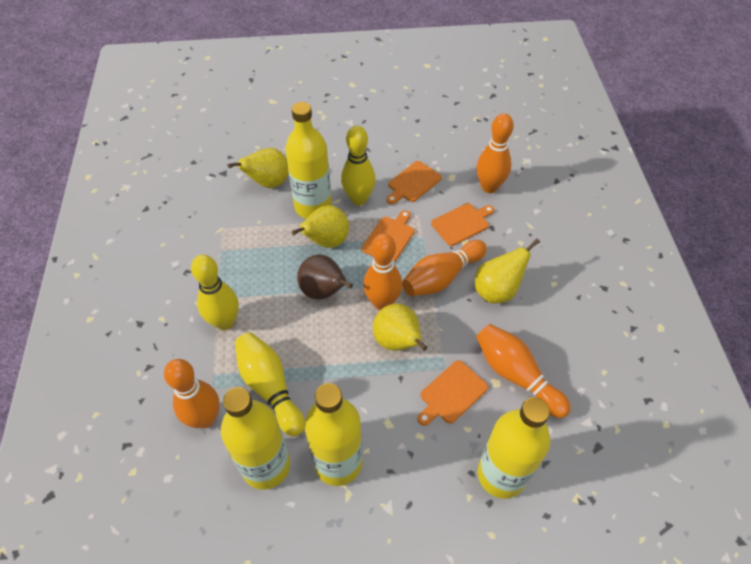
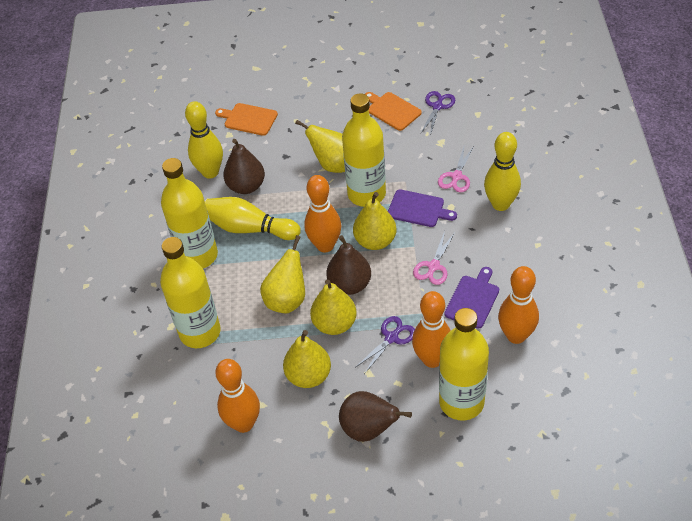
brown pear: [297,255,353,300] = 1 -> [223,139,265,194] [326,235,371,295] [339,391,412,442] = 3
orange bowling pin: [164,359,219,429] [363,234,402,310] [402,240,487,296] [476,113,514,193] [476,324,571,418] = 5 -> [215,359,260,433] [304,175,341,253] [412,291,451,368] [498,266,539,344] = 4
orange cutting board: [361,210,415,263] [387,161,442,204] [417,360,488,426] [431,203,494,246] = 4 -> [215,103,278,136] [365,92,422,131] = 2
pink scissors: none = 0 -> [413,231,455,285] [438,146,474,192] = 2
purple cutting board: none = 0 -> [388,189,457,227] [444,267,499,329] = 2
purple scissors: none = 0 -> [356,316,415,374] [421,91,455,136] = 2
yellow pear: [228,148,289,188] [292,205,349,248] [373,303,428,351] [475,239,540,304] = 4 -> [260,235,305,313] [283,330,331,388] [295,120,345,173] [310,279,357,335] [353,192,396,250] = 5

